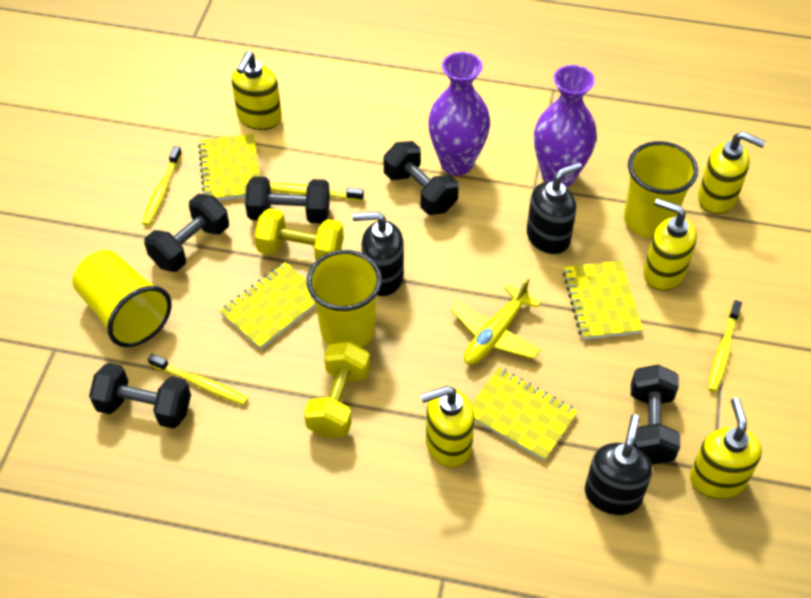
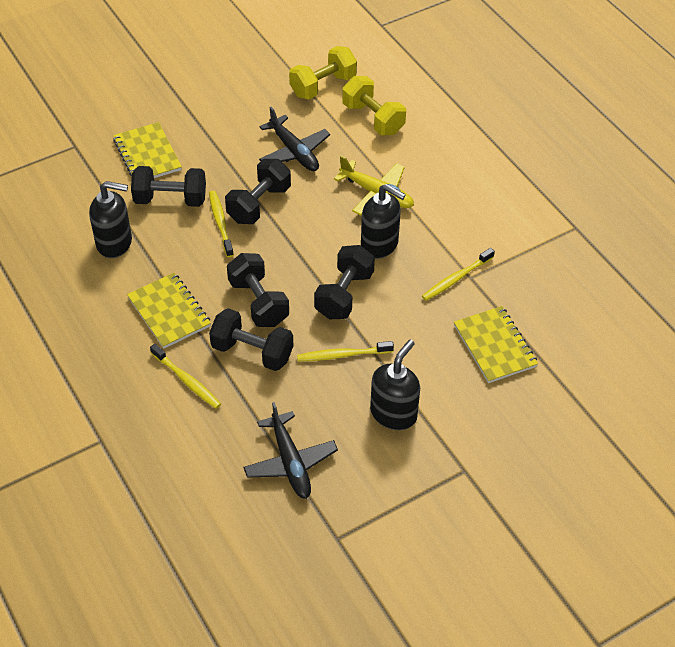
black plane: none = 0 -> [243,402,338,499] [259,107,330,171] = 2
purple vase: [428,52,490,176] [534,65,597,188] = 2 -> none = 0
yellow cup: [72,250,172,347] [307,250,382,347] [624,141,698,238] = 3 -> none = 0
yellow notebook: [198,134,260,201] [220,262,316,349] [472,367,578,461] [563,261,643,340] = 4 -> [113,122,182,179] [127,273,211,349] [454,306,538,383] = 3
yellow soap dispenser: [232,52,282,130] [420,386,475,467] [644,198,697,291] [690,397,762,499] [698,131,766,214] = 5 -> none = 0

